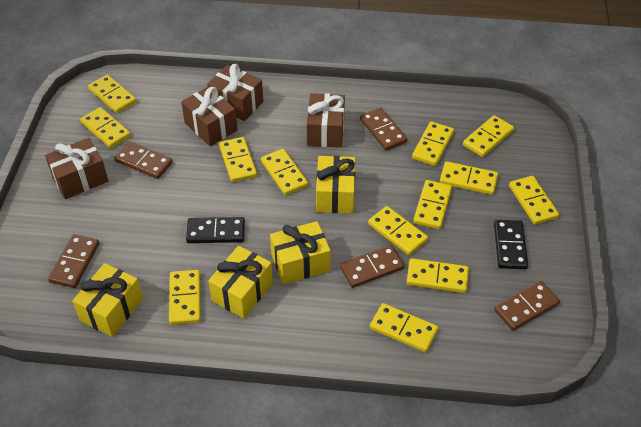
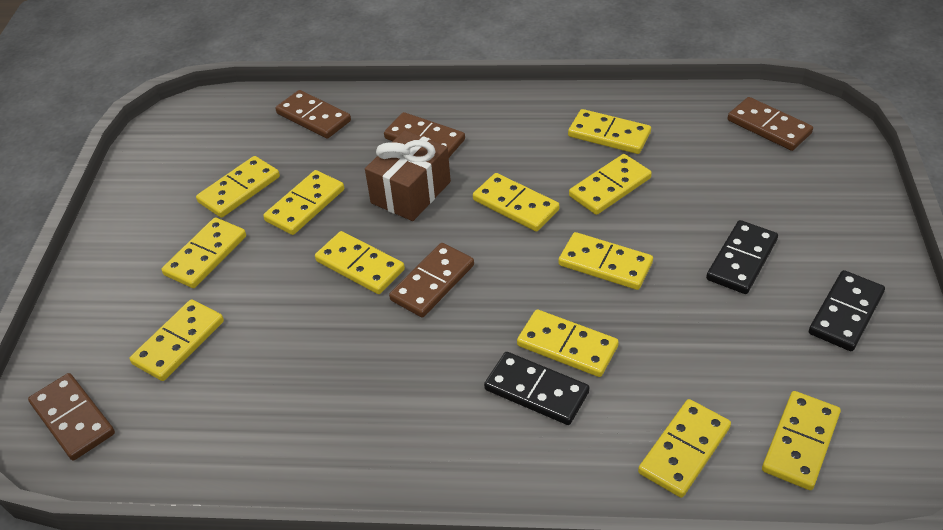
black domino: [186,217,245,243] [494,220,528,269] = 2 -> [484,352,589,425] [706,220,778,294] [809,270,885,351] = 3
brown gift: [45,138,108,199] [181,86,238,146] [207,64,263,121] [307,93,345,148] = 4 -> [365,130,451,221] = 1
yellow domino: [80,107,131,148] [88,75,137,113] [169,270,201,325] [219,137,257,182] [261,149,308,195] [368,206,428,255] [370,303,438,353] [407,258,469,293] [412,121,454,166] [413,180,452,229] [440,161,498,195] [463,115,514,157] [509,176,559,225] = 13 -> [130,299,224,381] [162,217,246,288] [196,156,280,218] [263,170,344,235] [315,231,405,294] [473,173,560,231] [517,309,619,377] [558,232,653,290] [568,109,651,154] [569,154,652,215] [638,399,731,498] [762,391,841,490] = 12
yellow gift: [72,263,143,337] [208,246,273,319] [270,221,331,284] [316,156,355,213] = 4 -> none = 0

